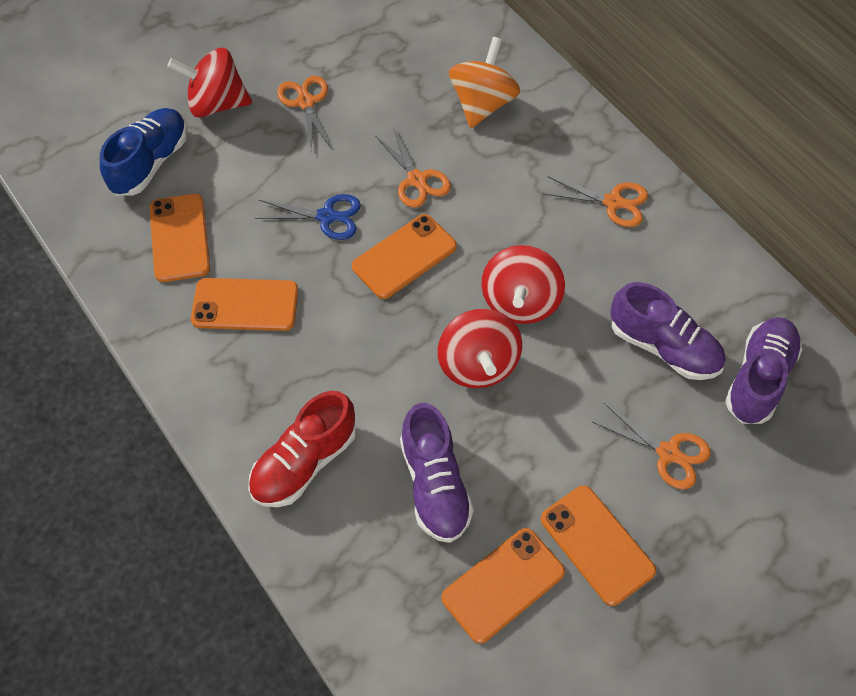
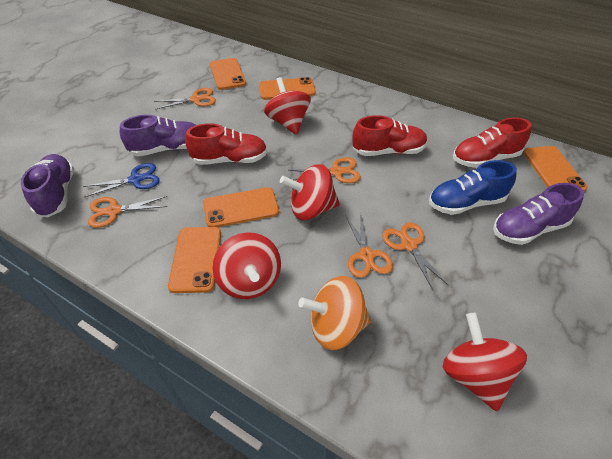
orange scissors: [277,76,331,150] [376,127,451,208] [543,177,648,227] [593,403,711,489] = 4 -> [88,196,167,228] [154,88,216,110] [288,157,361,183] [345,215,393,278] [382,222,449,290] = 5
red shoe: [248,391,356,507] = 1 -> [185,123,267,165] [352,115,428,156] [453,117,531,168] = 3
red spinning top: [167,48,252,118] [438,309,522,388] [482,245,565,324] = 3 -> [213,232,281,299] [264,77,311,135] [280,164,340,220] [442,313,527,411] = 4

